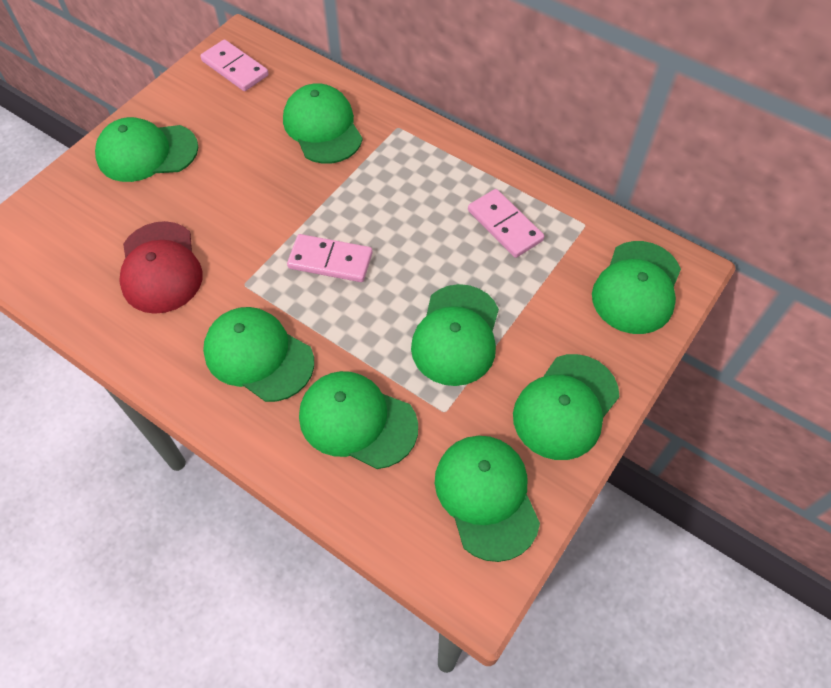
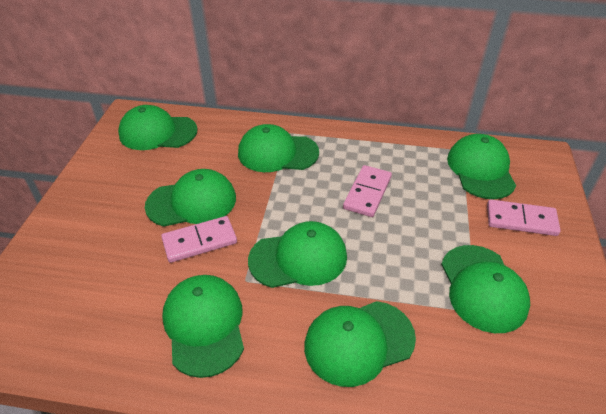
red cap: [119,221,203,314] = 1 -> none = 0

